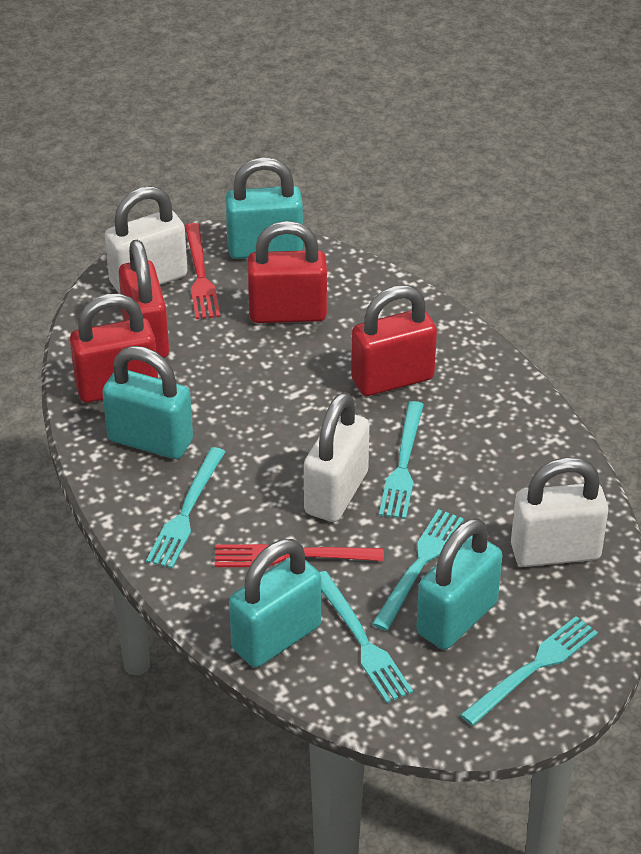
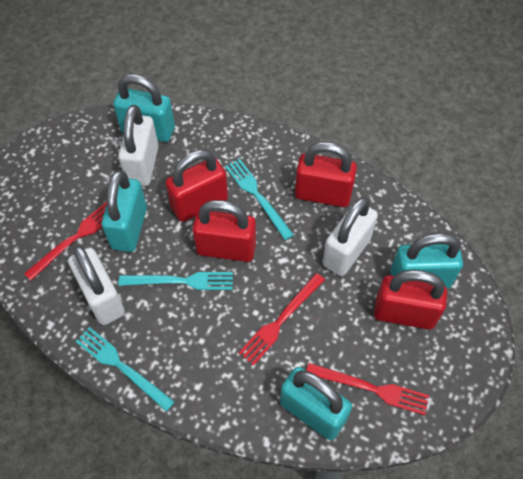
red fork: [185,223,220,319] [215,544,384,567] = 2 -> [24,202,107,280] [239,273,325,366] [306,363,429,415] = 3
turquoise fork: [146,447,226,568] [319,571,413,703] [372,509,464,631] [379,401,424,519] [460,616,598,726] = 5 -> [75,327,175,412] [118,272,233,290] [225,159,294,240] = 3

